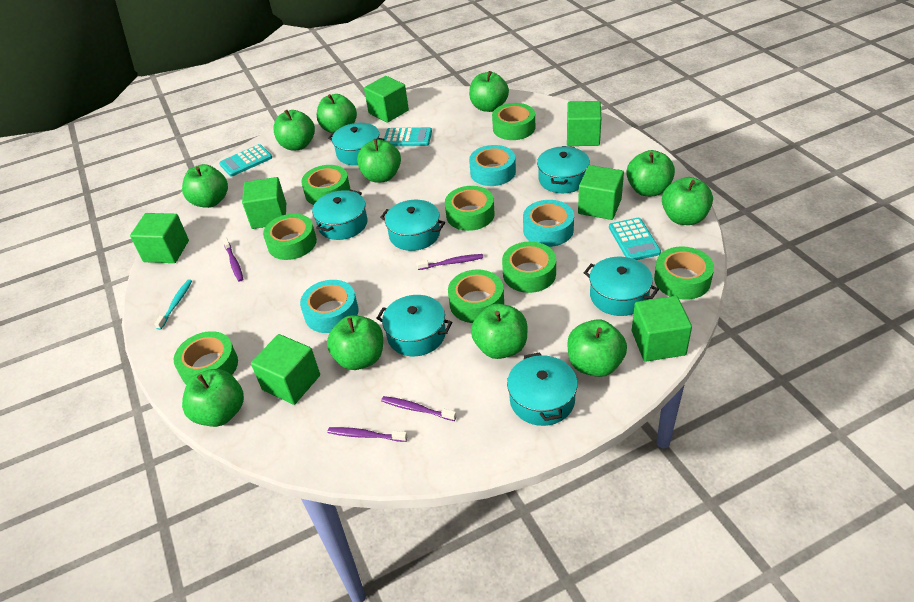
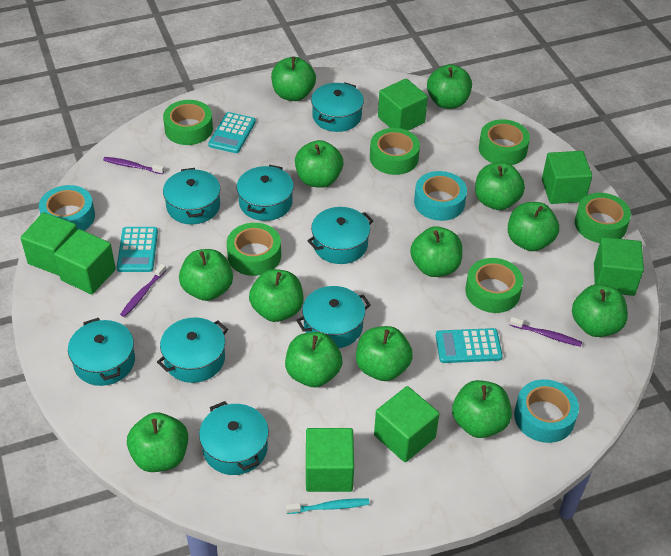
green apple: [182,164,228,208] [182,369,244,427] [273,110,315,151] [317,94,357,133] [327,315,383,370] [357,139,401,183] [469,71,509,112] [471,304,527,359] [567,319,627,377] [626,150,675,196] [662,177,713,225] = 11 -> [127,412,188,472] [179,249,233,301] [249,269,303,322] [271,57,316,101] [285,332,342,387] [295,140,343,188] [356,326,413,381] [410,226,463,277] [427,64,472,109] [452,380,512,438] [475,162,525,210] [508,202,559,251] [572,284,628,337] = 13
green tape: [174,331,238,385] [263,214,317,260] [301,165,350,205] [445,186,495,231] [448,269,504,323] [492,103,535,140] [502,241,556,293] [654,246,714,300] = 8 -> [163,100,213,145] [227,223,281,276] [370,128,420,175] [465,258,523,313] [479,119,530,165] [575,193,631,243] = 6
purple toothbrush: [223,238,243,281] [327,427,407,442] [381,396,456,421] [416,254,483,270] = 4 -> [103,157,164,174] [120,264,166,317] [510,317,582,347] = 3
turquoise pot: [312,190,368,240] [328,123,385,165] [376,295,452,356] [380,200,445,251] [507,352,578,426] [537,146,590,193] [584,257,659,316] = 7 -> [68,318,135,386] [157,318,228,383] [163,168,220,225] [199,401,269,475] [237,165,294,221] [296,286,371,348] [307,207,374,264] [311,82,364,132] = 8

